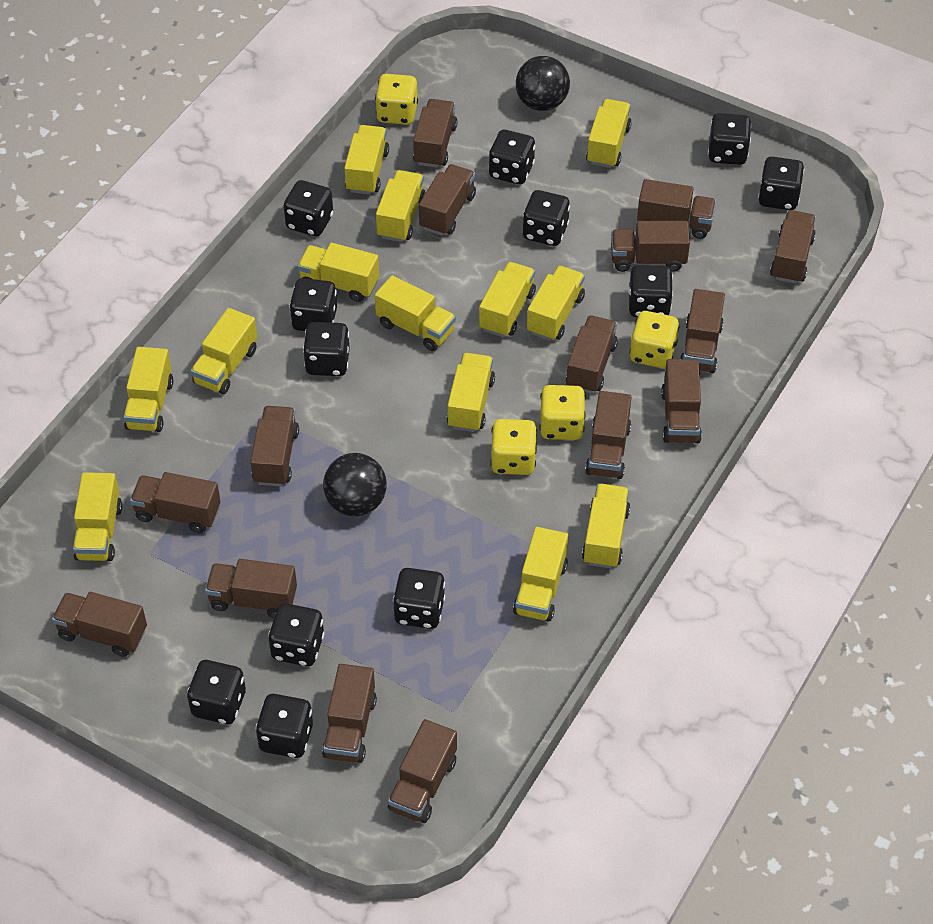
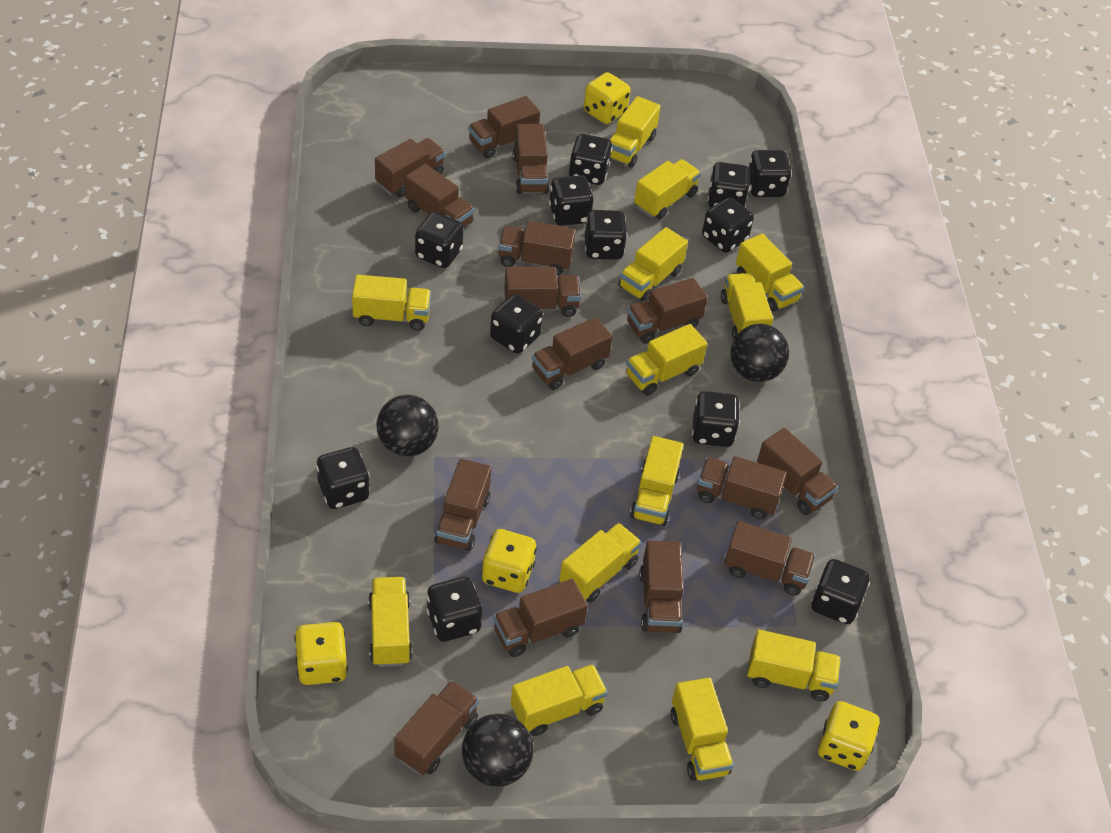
black ball: [323,453,387,516] [516,56,570,111] = 2 -> [377,395,439,457] [462,713,534,787] [730,324,789,382] = 3

